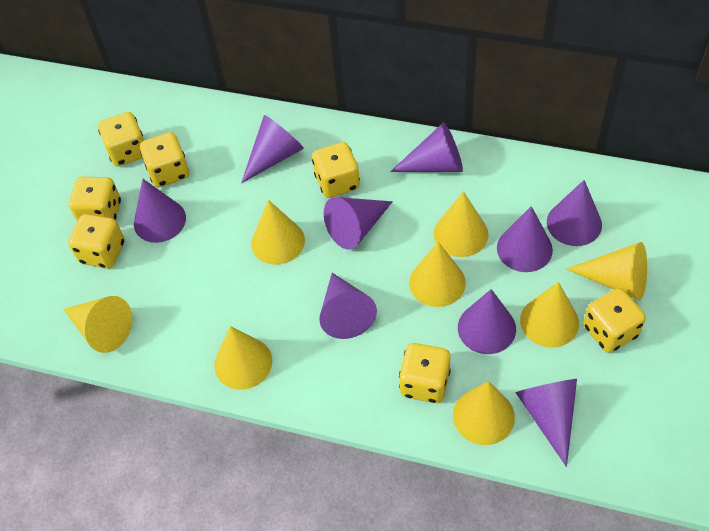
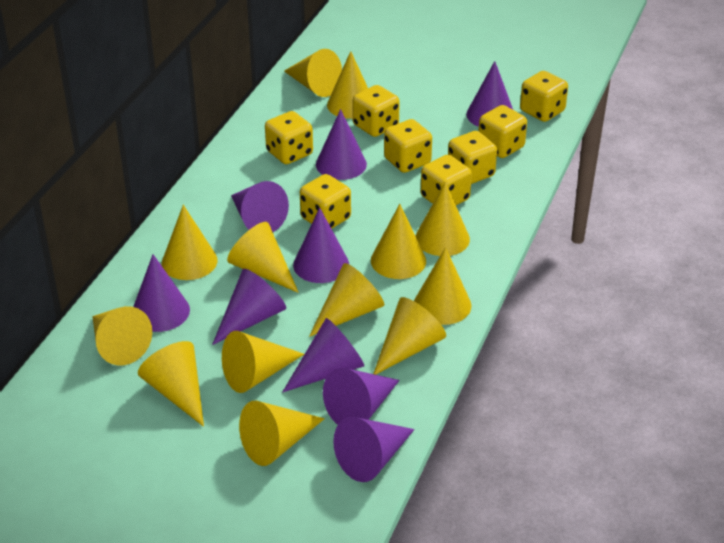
yellow cone: [63,296,132,353] [214,326,272,390] [251,200,305,265] [409,242,466,307] [434,191,488,257] [453,381,515,445] [520,282,579,347] [566,242,647,300] = 8 -> [92,306,152,365] [138,341,204,427] [162,205,217,280] [222,331,304,393] [227,222,299,293] [239,401,325,466] [284,49,342,97] [309,263,384,337] [327,51,368,119] [371,204,426,279] [373,297,446,375] [414,247,472,325] [416,182,470,256] = 13
yellow dice: [68,214,125,269] [69,177,121,222] [98,112,144,166] [140,132,189,187] [312,142,360,198] [399,343,450,403] [583,288,646,353] = 7 -> [265,111,313,164] [300,174,351,229] [353,85,400,137] [384,119,432,173] [421,155,472,205] [448,131,497,184] [478,105,527,158] [520,71,568,122] = 8

